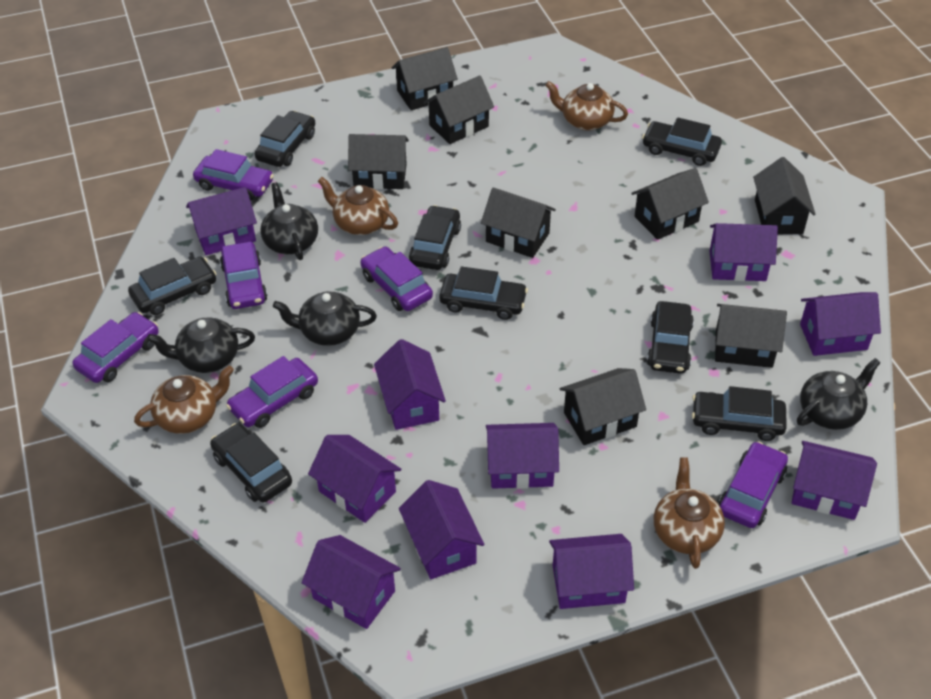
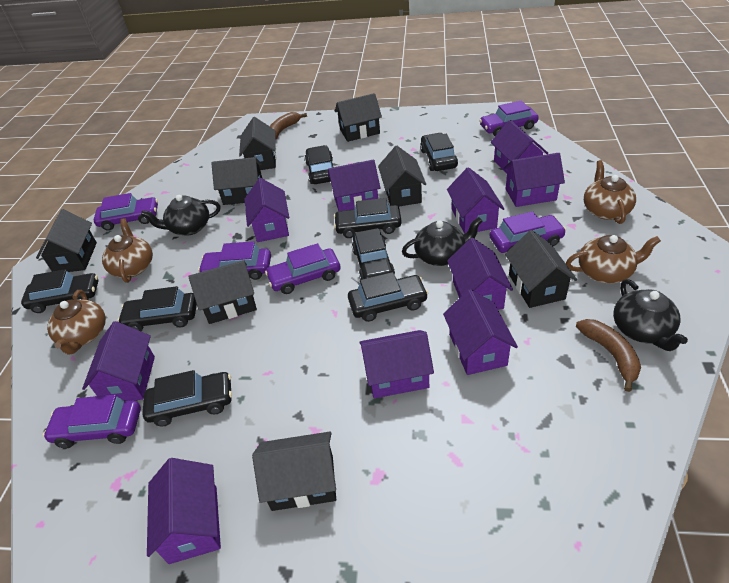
black teapot: [147,317,255,373] [260,182,318,260] [273,291,377,346] [797,358,880,430] = 4 -> [141,195,220,236] [402,217,483,266] [613,279,688,351] = 3
brown banana: none = 0 -> [270,112,307,140] [576,319,641,392] = 2

